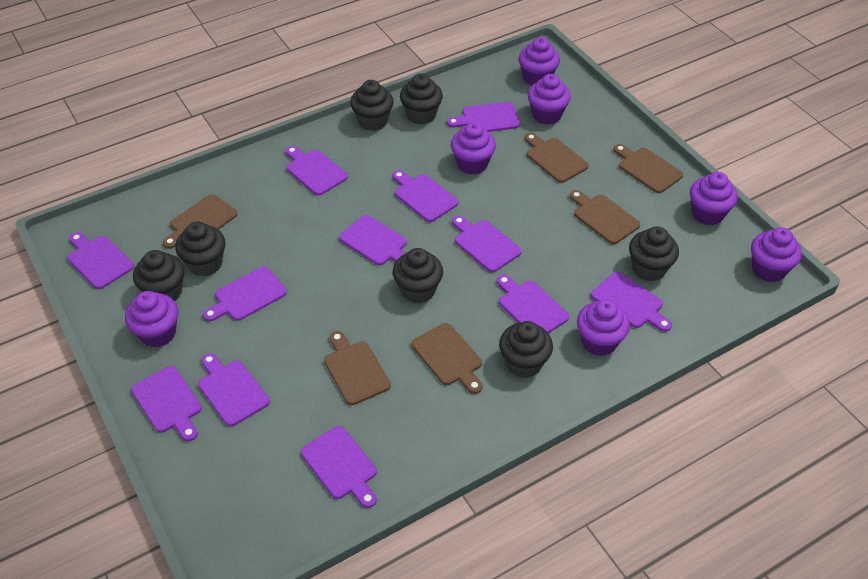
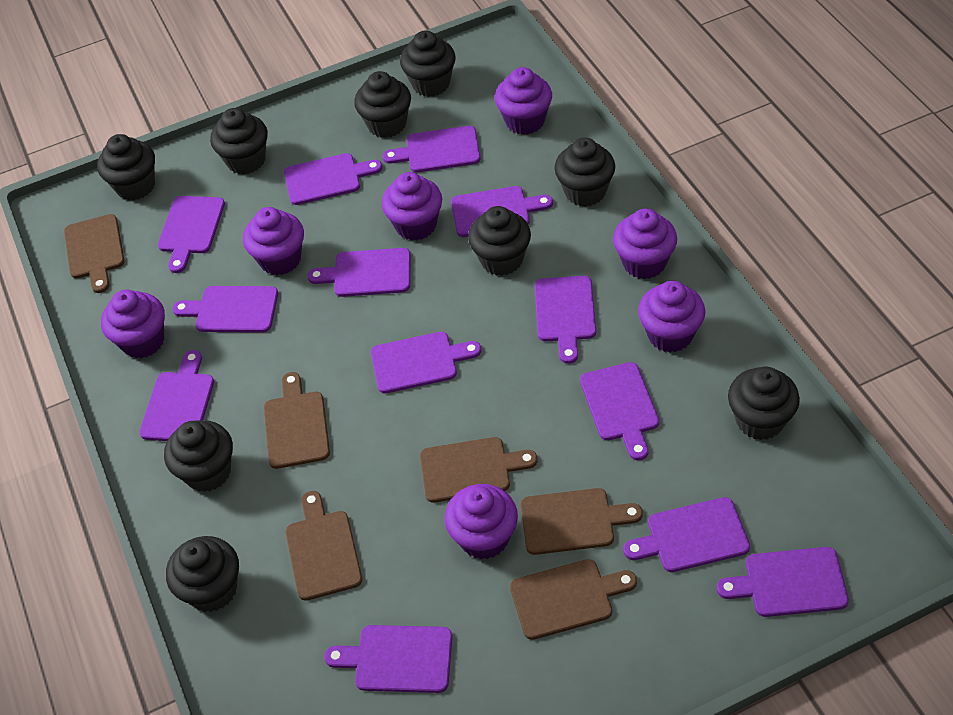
black cupcake: [133,250,185,301] [175,222,226,277] [350,80,394,131] [393,248,443,303] [400,73,443,125] [499,321,553,378] [629,226,679,281] = 7 -> [97,134,155,200] [164,420,233,492] [166,536,239,612] [210,108,268,174] [354,71,411,138] [400,31,456,97] [468,206,531,276] [554,137,615,207] [728,367,800,440] = 9
purple cutting board: [68,232,134,289] [131,366,202,441] [198,353,270,427] [203,267,287,322] [286,146,348,195] [301,426,377,508] [339,215,407,265] [392,170,458,222] [447,102,520,132] [452,216,522,272] [497,274,569,333] [591,272,672,332] = 12 -> [140,350,214,441] [158,196,225,273] [172,286,278,333] [284,153,382,205] [307,248,411,297] [324,625,452,693] [371,332,481,393] [382,126,480,172] [451,186,553,237] [535,276,596,364] [580,362,659,460] [623,497,750,572] [717,547,849,617] = 13

